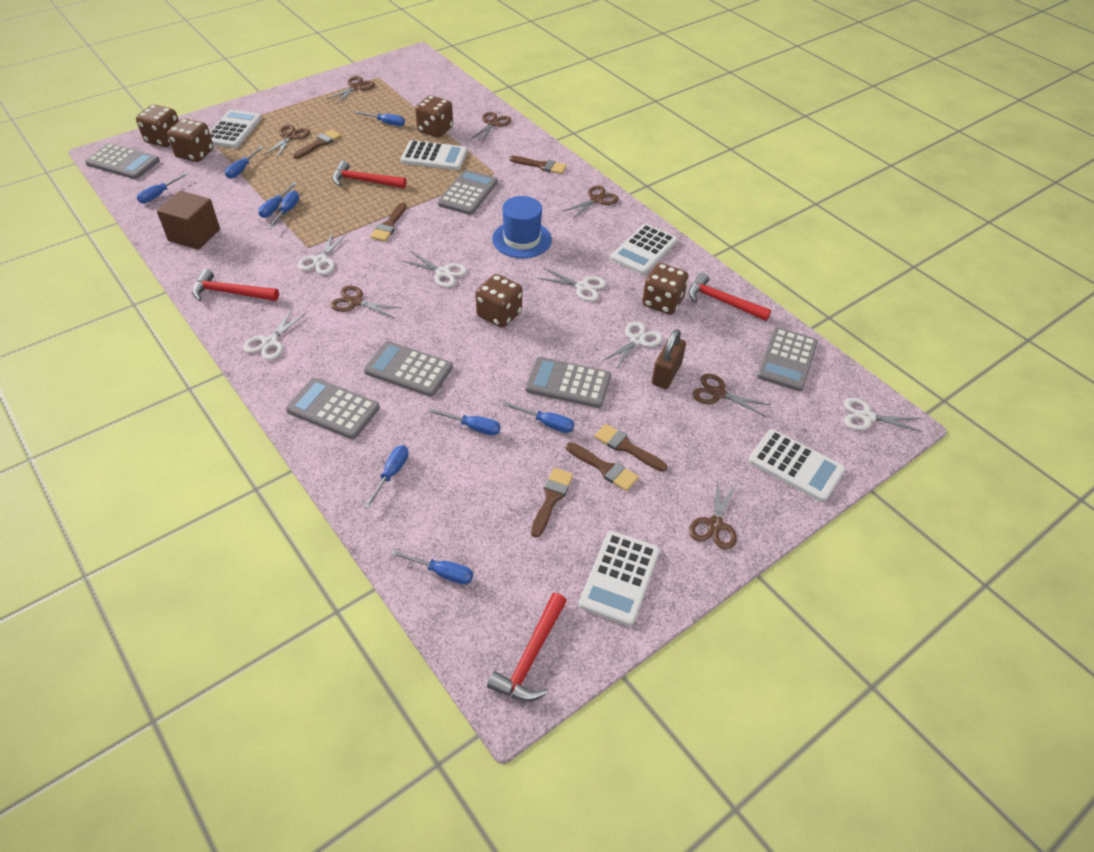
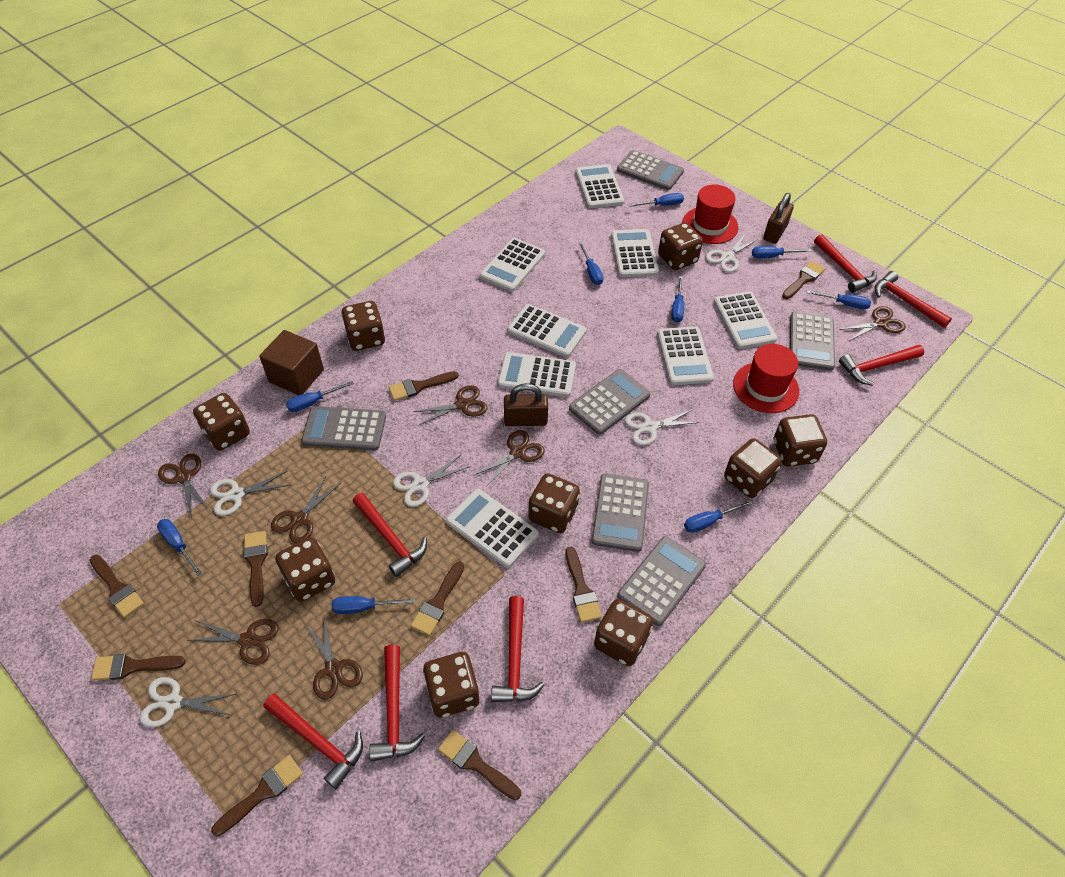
blue hat: [492,196,552,258] = 1 -> none = 0
brown brush: [293,129,341,159] [370,202,407,242] [510,156,567,174] [531,468,573,537] [566,442,639,491] [594,424,667,472] = 6 -> [90,555,144,618] [91,654,186,681] [211,755,303,836] [244,531,268,607] [389,371,459,401] [411,561,464,636] [438,730,521,800] [566,546,602,623] [782,261,825,299] = 9
brown dice: [136,104,179,147] [167,119,213,162] [415,95,453,137] [476,274,522,328] [642,263,689,315] = 5 -> [193,393,250,451] [275,537,335,602] [341,301,385,351] [423,652,480,718] [528,473,580,533] [594,599,653,666] [658,223,703,270] [724,438,782,498] [774,414,827,467] = 9
brown padlock: [652,329,686,389] = 1 -> [504,383,548,426] [763,193,794,244] = 2
red hammer: [192,269,279,301] [332,161,407,189] [487,593,567,702] [689,273,771,321] = 4 -> [263,694,363,789] [353,493,427,577] [369,645,425,761] [491,596,544,702] [814,234,877,293] [839,345,924,386] [874,271,952,328] = 7
red hat: none = 0 -> [682,184,739,244] [733,344,799,413] = 2
white calculator: [210,109,262,148] [400,140,467,170] [579,531,660,626] [610,224,677,275] [748,429,845,502] = 5 -> [446,489,539,568] [480,238,545,292] [498,352,576,397] [507,304,587,357] [576,164,624,208] [611,229,659,277] [657,327,714,385] [714,291,777,349] = 8
white scissors: [243,309,306,360] [298,232,347,275] [401,252,467,287] [537,268,606,301] [601,321,663,370] [844,398,922,432] = 6 -> [140,677,236,727] [210,471,290,516] [393,455,471,507] [625,410,700,445] [706,233,758,272] = 5

